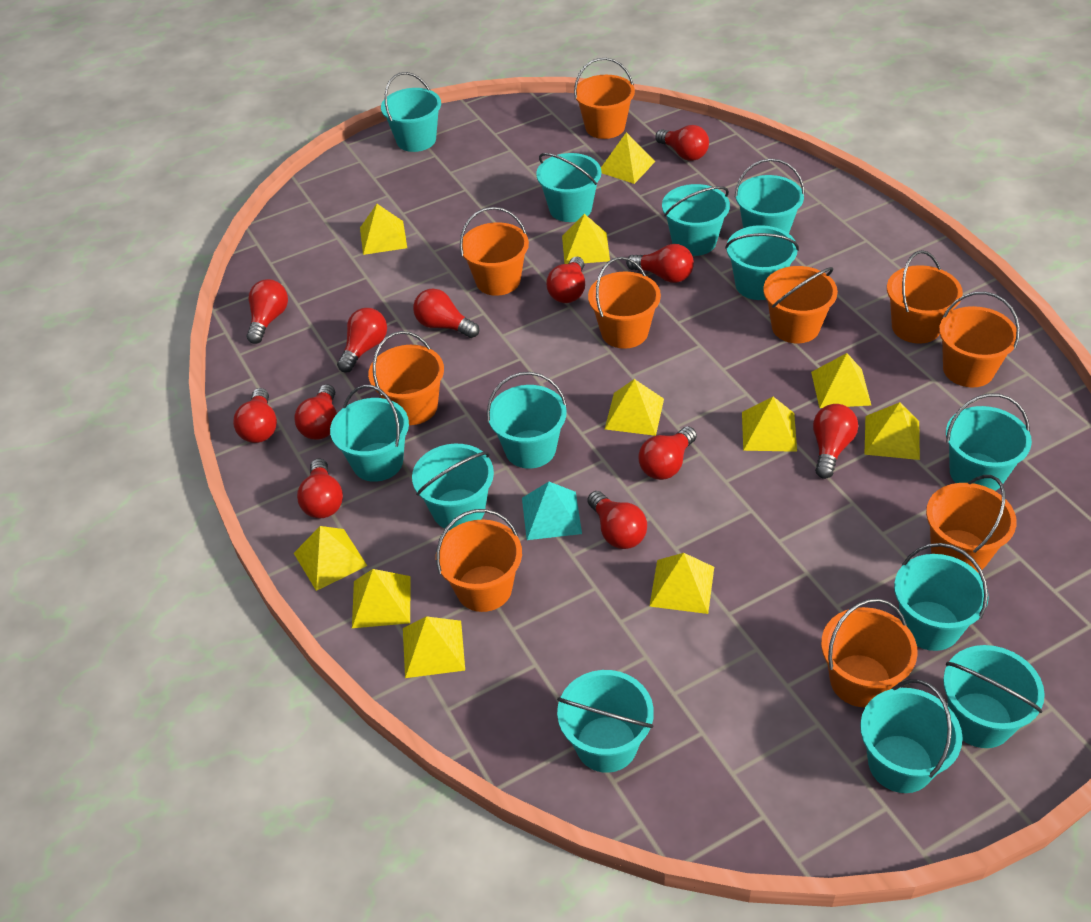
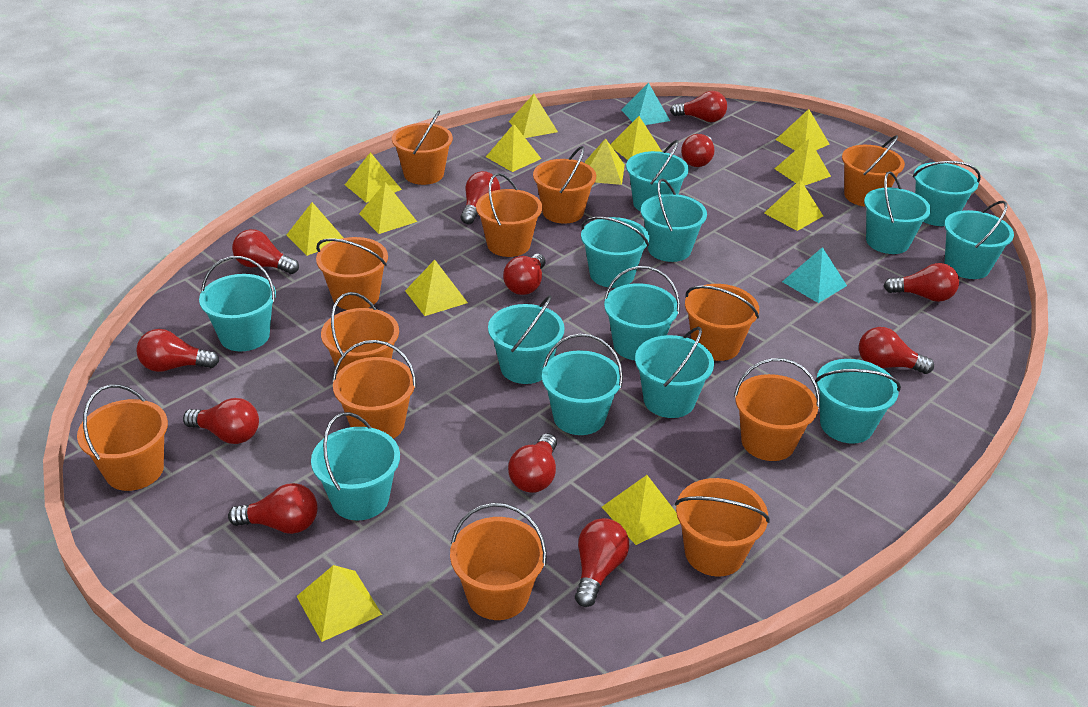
orange bucket: [368,331,444,425] [436,509,522,612] [460,207,529,296] [574,58,635,139] [588,257,661,349] [763,266,838,343] [821,598,918,707] [887,250,963,344] [926,475,1017,572] [939,292,1020,387] = 10 -> [77,384,168,491] [316,237,388,310] [321,292,399,373] [332,340,416,439] [392,111,453,185] [450,503,547,620] [476,173,542,257] [533,146,596,224] [675,478,770,577] [685,284,759,361] [734,358,820,461] [842,135,905,207] = 12
turquoise pyramid: [522,482,582,540] = 1 -> [621,83,670,125] [782,247,847,303] = 2
yellow pyramid: [294,526,367,591] [352,569,411,628] [360,204,407,255] [403,616,465,678] [562,214,610,264] [601,132,655,184] [605,379,664,436] [649,553,714,614] [742,397,797,452] [811,353,871,408] [864,402,920,460] = 11 -> [287,202,343,256] [296,565,382,642] [345,152,402,203] [359,182,417,234] [405,260,468,316] [486,124,541,172] [509,94,558,138] [585,138,625,185] [602,475,680,545] [610,116,662,160] [764,179,823,231] [775,139,831,186] [776,109,830,150] = 13

